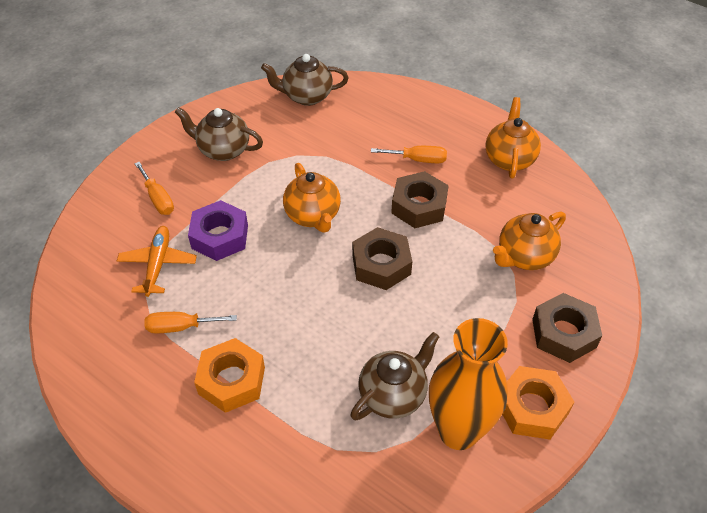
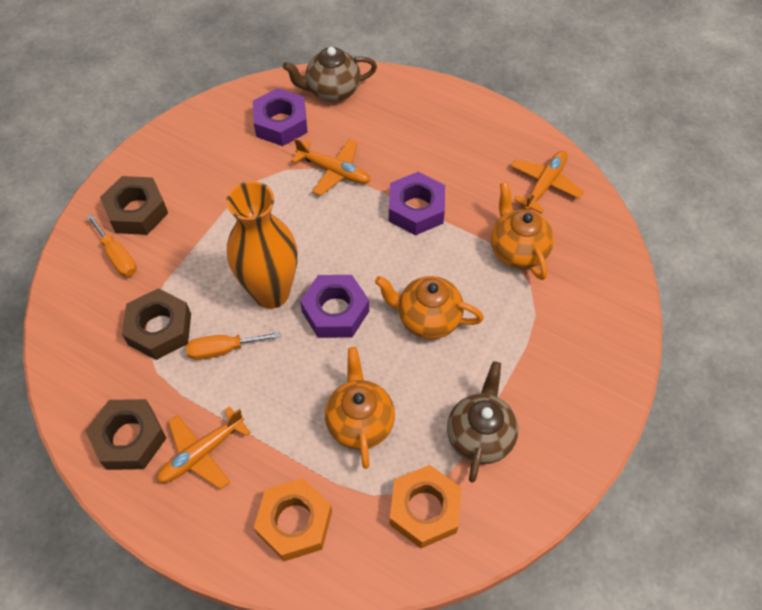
brown teapot: [175,107,263,161] [261,54,348,106] [350,332,439,420] = 3 -> [283,47,377,102] [447,361,519,483] = 2
orange plane: [117,226,197,297] = 1 -> [157,406,251,489] [291,138,371,196] [511,151,584,214] = 3
orange screwdriver: [135,162,174,215] [144,312,237,333] [371,146,447,163] = 3 -> [87,214,137,277] [186,332,280,360] = 2
purple nut: [188,200,248,261] = 1 -> [253,88,308,146] [300,275,369,338] [389,172,445,235] = 3

